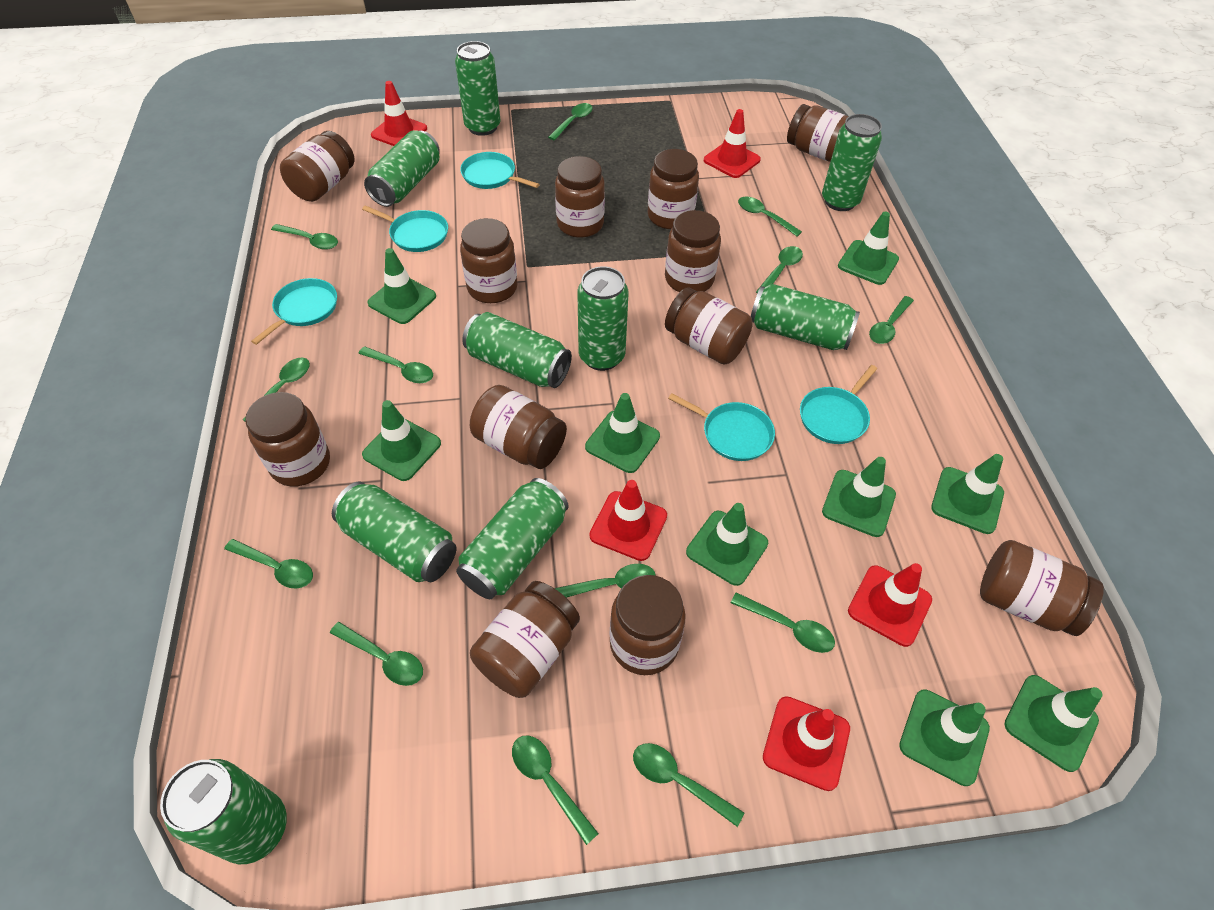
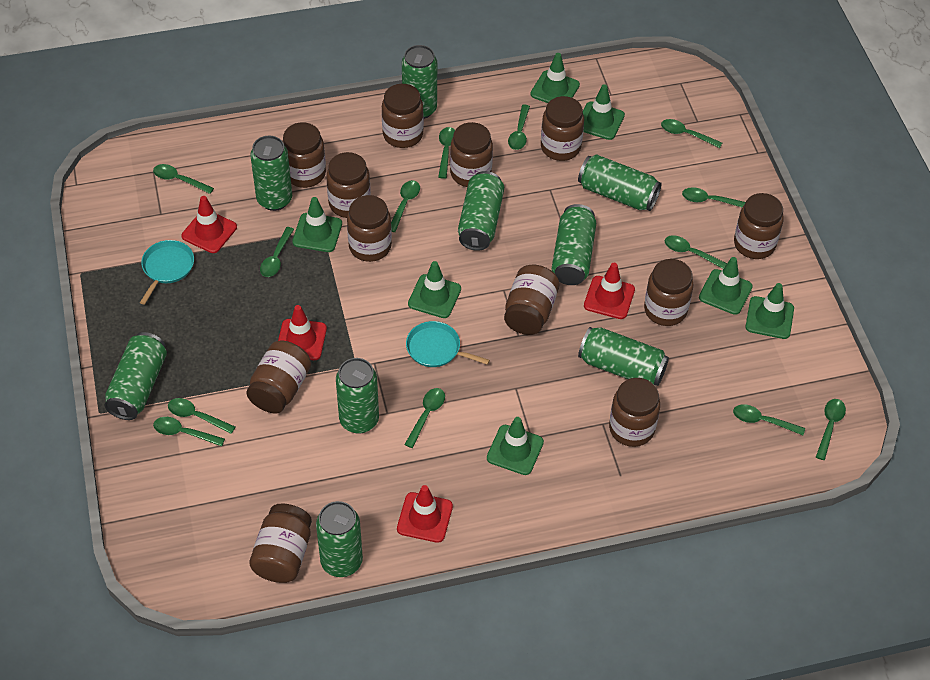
green traffic cone: [362,400,441,481] [367,248,436,324] [585,393,660,473] [686,503,768,586] [822,457,896,537] [838,212,899,285] [899,689,990,786] [931,454,1004,534] [1004,675,1103,772] = 9 -> [292,197,342,252] [408,261,461,318] [487,417,544,475] [530,53,580,103] [583,84,625,140] [699,257,753,315] [746,283,794,339] = 7
red traffic cone: [371,81,427,146] [589,480,667,561] [704,109,761,178] [763,696,850,791] [848,563,932,647] = 5 -> [181,196,237,253] [278,305,327,360] [397,485,453,543] [584,263,635,319] = 4
turquoise pan: [251,278,337,345] [362,205,448,252] [460,152,539,189] [668,393,775,461] [800,365,877,444] = 5 -> [140,240,194,305] [406,321,490,367] = 2

